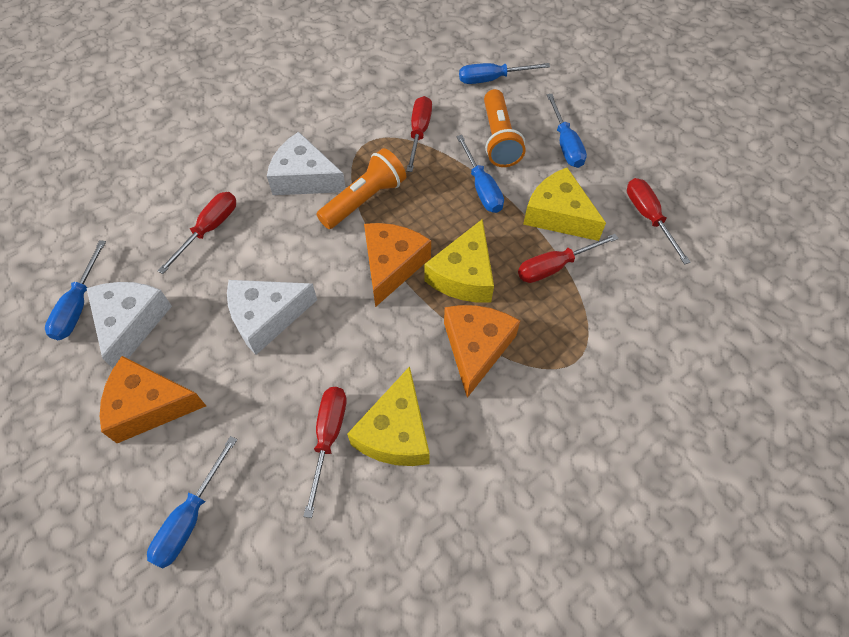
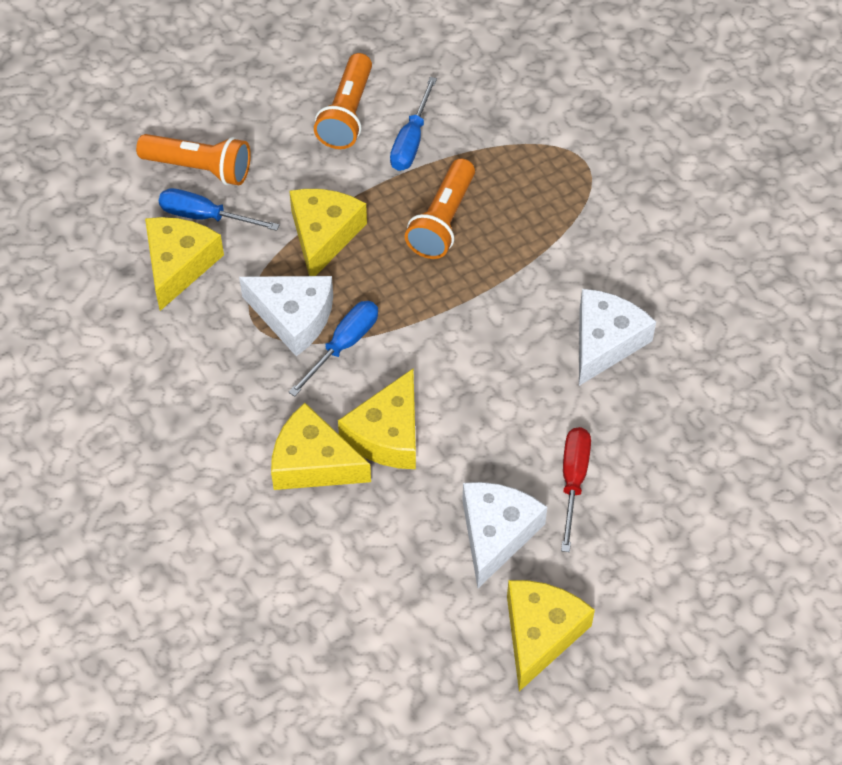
blue screwdriver: [45,240,106,340] [147,436,237,568] [456,135,504,213] [459,63,550,84] [547,94,587,168] = 5 -> [159,188,279,231] [289,301,378,397] [390,77,437,171] = 3
orange cheese: [100,356,206,443] [364,223,431,307] [444,305,520,398] = 3 -> none = 0
orange flashlight: [317,148,406,229] [484,89,526,167] = 2 -> [136,134,251,185] [314,53,372,149] [405,158,475,259] = 3
red screwdriver: [158,192,236,274] [303,387,346,518] [406,96,432,172] [518,234,619,283] [627,178,690,265] = 5 -> [561,427,591,552] = 1
yellow cheese: [347,366,430,466] [424,219,494,302] [523,168,606,241] = 3 -> [145,217,224,311] [271,403,371,490] [289,189,367,276] [338,369,416,469] [507,580,595,691] = 5

